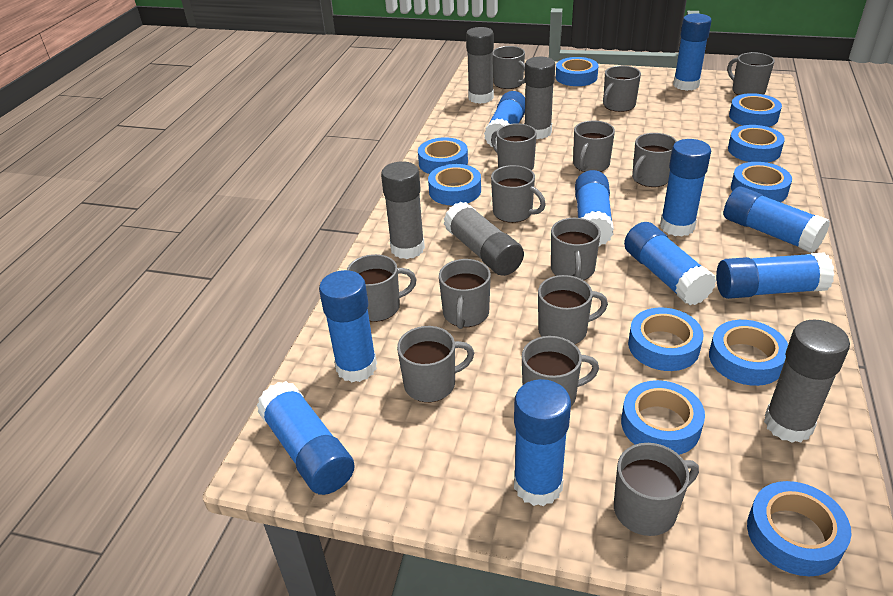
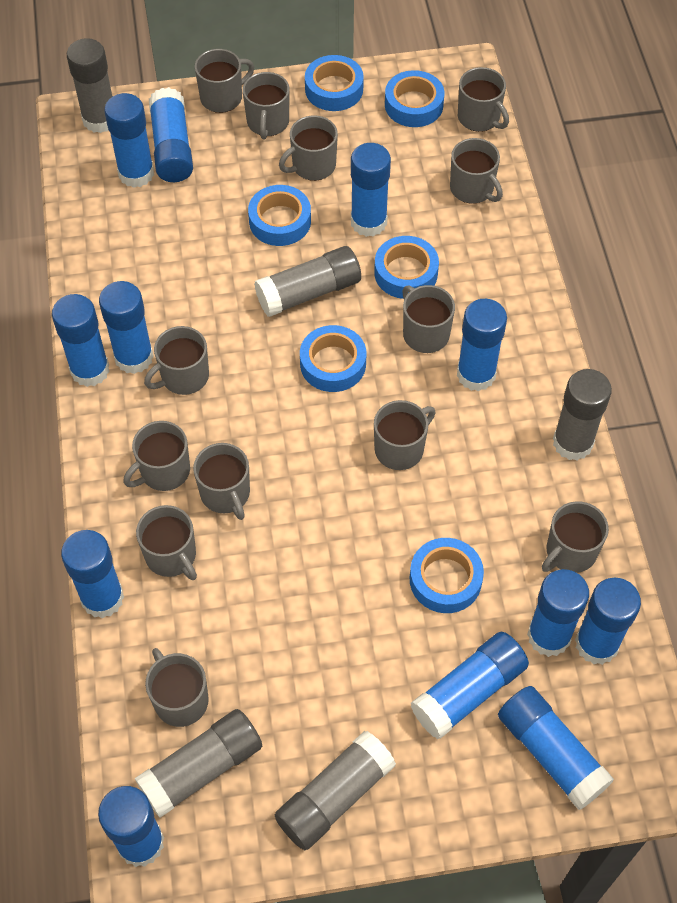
blue glue stick: [256,381,355,495] [319,270,377,382] [484,91,525,147] [514,379,571,506] [575,170,614,246] [624,222,716,305] [660,139,711,237] [673,13,712,91] [716,252,835,299] [723,187,830,253] = 10 -> [52,294,110,387] [61,530,124,618] [98,786,164,867] [99,281,154,374] [104,93,154,188] [149,87,193,182] [351,143,391,237] [411,632,529,739] [457,299,507,391] [498,686,614,810] [527,569,589,657] [575,578,641,665] = 12
blue tape: [418,137,468,174] [428,164,481,206] [556,57,599,86] [621,380,705,455] [628,308,703,371] [709,320,788,386] [728,125,785,163] [729,93,782,127] [731,162,792,202] [747,481,851,576] = 10 -> [248,185,311,246] [300,325,366,392] [305,55,364,111] [374,236,439,299] [385,70,444,127] [410,538,484,613] = 6
grey mug: [347,254,417,322] [397,326,474,402] [439,259,491,329] [491,123,537,170] [491,165,546,223] [493,46,525,89] [522,336,599,407] [538,275,608,344] [551,218,600,280] [573,120,615,172] [603,66,641,112] [614,443,699,536] [632,133,677,187] [727,52,775,95] = 14 -> [123,421,190,491] [136,505,197,580] [144,326,209,395] [145,648,209,727] [193,443,250,520] [195,49,254,113] [243,72,290,139] [279,115,338,181] [374,400,436,470] [402,285,455,353] [450,138,503,204] [458,67,509,132] [542,501,609,573] = 13

